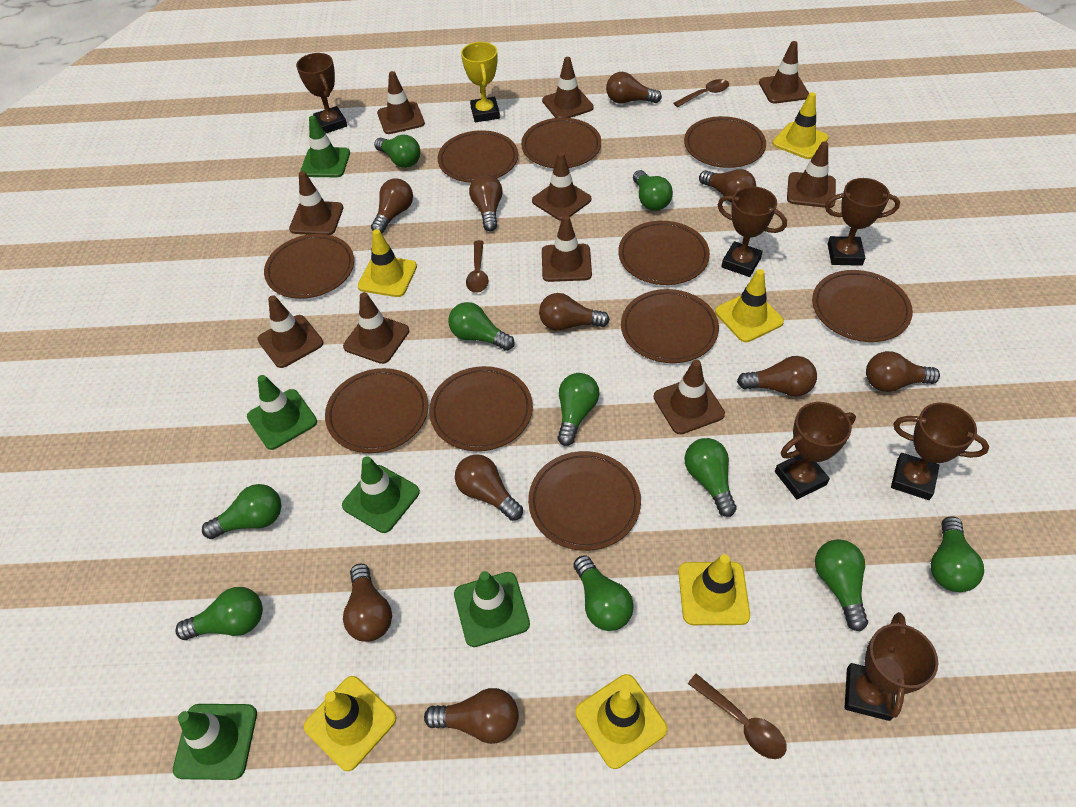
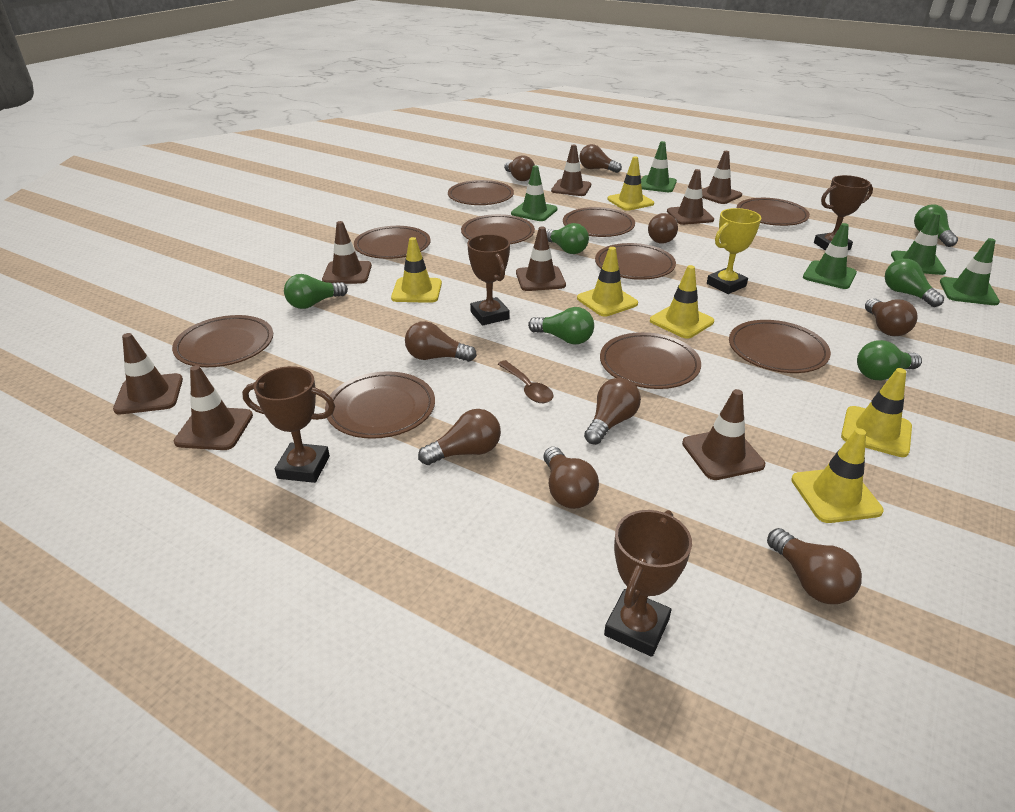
brown light bulb: [343,564,392,642] [371,178,413,233] [424,688,519,744] [455,454,523,521] [469,174,503,231] [539,293,610,331] [606,72,662,103] [699,169,756,203] [737,356,817,397] [866,351,940,392] = 10 -> [405,321,477,362] [418,409,501,465] [504,155,535,181] [543,447,599,509] [579,144,622,173] [584,378,641,445] [648,213,678,244] [767,528,862,604] [865,298,918,336] = 9
brown spoon: [466,240,488,293] [673,79,729,107] [688,673,787,759] = 3 -> [498,360,553,403] = 1
brown traffic cone: [257,295,324,368] [289,171,343,235] [343,292,409,364] [377,71,425,134] [532,152,591,221] [542,57,594,118] [542,215,592,282] [654,360,725,434] [759,41,809,104] [787,142,836,208] = 10 -> [113,333,183,414] [174,365,253,450] [322,221,372,284] [516,227,566,291] [551,145,591,196] [667,169,714,225] [682,389,765,480] [702,151,742,204] = 8
brown trophy: [296,53,347,133] [717,186,787,277] [775,402,856,499] [825,178,900,266] [845,612,938,721] [891,403,989,500] = 6 -> [242,366,335,483] [467,234,510,325] [604,510,692,657] [814,175,873,251] = 4
green light bulb: [175,587,263,640] [202,484,281,539] [374,135,421,168] [448,302,515,351] [557,373,599,446] [573,555,634,631] [633,170,673,211] [684,438,737,517] [815,539,868,631] [931,516,984,592] = 10 -> [284,274,348,309] [528,307,594,344] [546,223,589,254] [857,340,922,380] [885,259,944,307] [914,205,958,247] = 6

